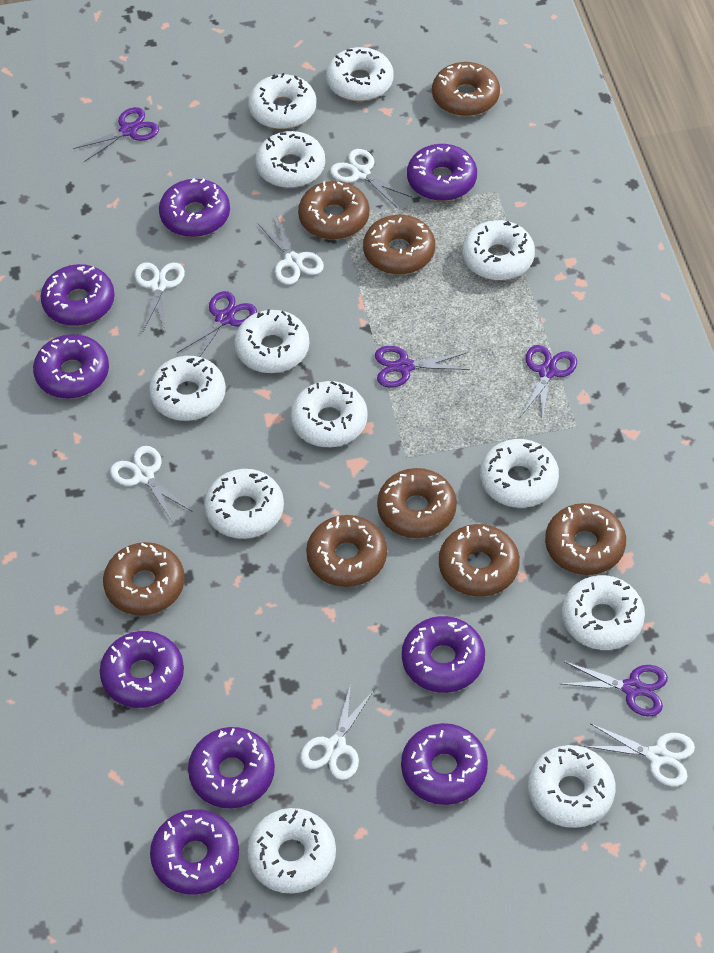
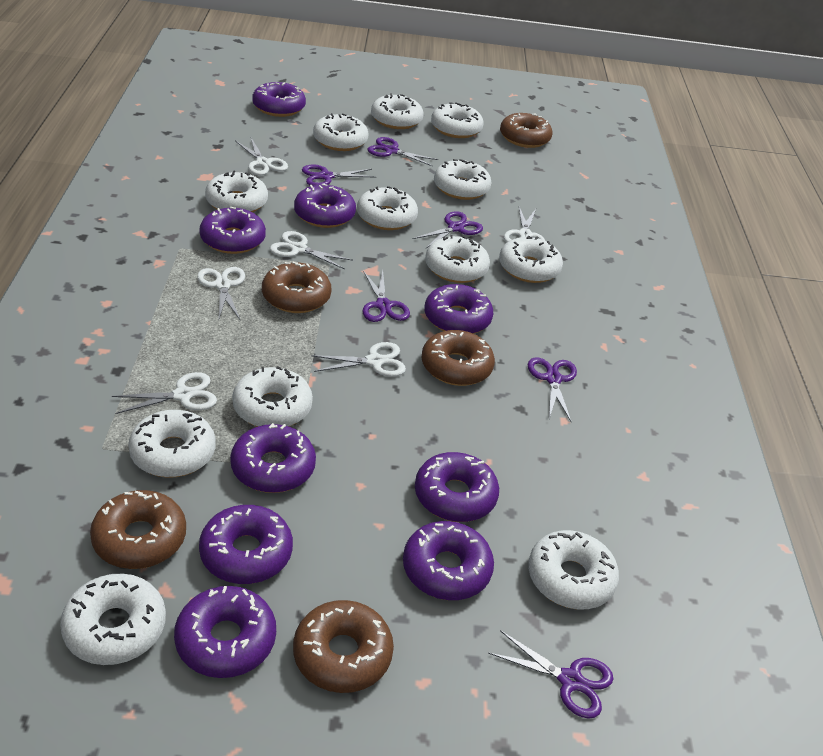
brown donut: [103,542,185,615] [298,181,370,240] [306,515,387,587] [363,215,435,275] [377,468,457,538] [432,62,500,116] [439,524,520,597] [545,503,626,575] = 8 -> [90,490,186,569] [262,262,332,313] [293,600,394,693] [421,330,495,386] [500,113,552,148] = 5
purple scissors: [73,107,159,162] [177,291,257,357] [375,346,470,388] [520,345,577,422] [561,661,668,717] = 5 -> [302,164,375,186] [362,270,410,322] [368,137,438,166] [413,211,483,248] [488,630,613,719] [528,357,577,421] = 6

